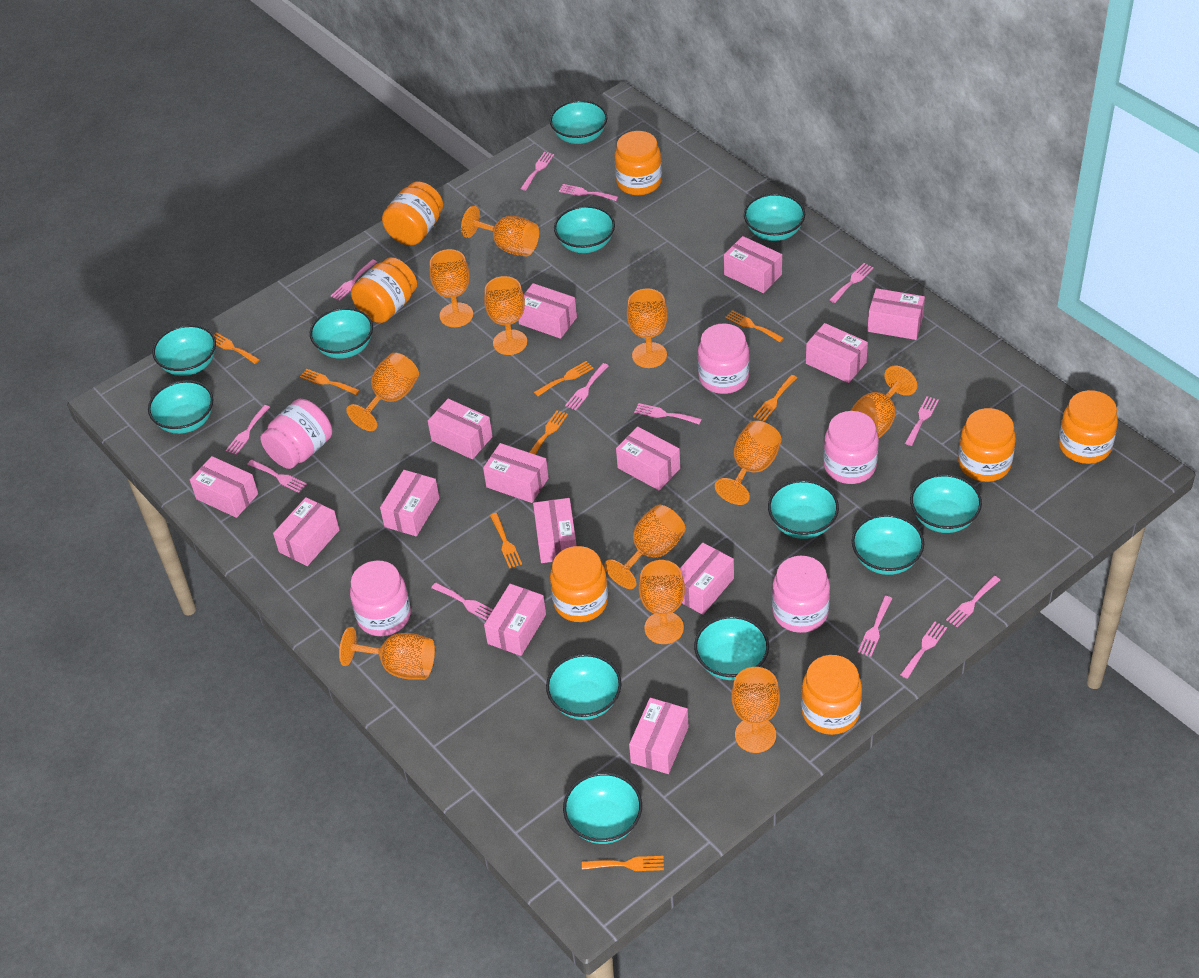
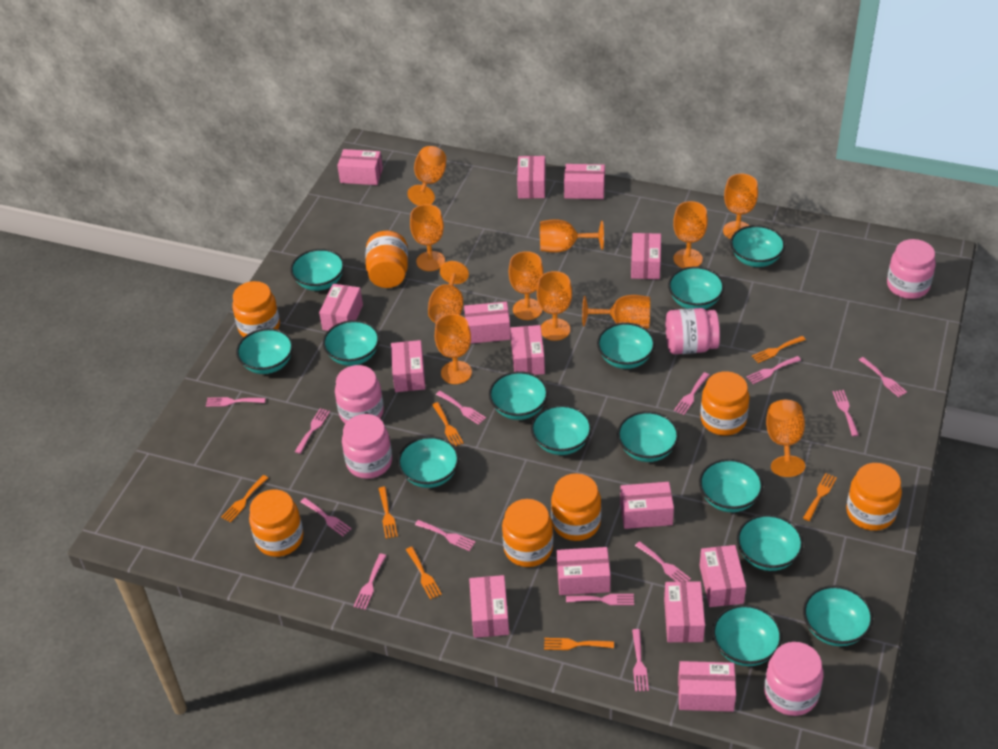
orange fork: [214,332,260,364] [300,369,360,395] [490,513,522,569] [529,410,568,455] [534,361,594,397] [582,856,664,871] [725,310,784,342] [753,375,797,422] = 8 -> [221,475,268,523] [379,487,398,539] [406,547,442,600] [432,402,464,446] [544,638,614,650] [752,336,806,363] [803,473,837,521] = 7
turquoise bowl: [148,380,213,434] [152,325,216,376] [310,308,373,359] [546,654,622,720] [550,100,608,144] [554,206,615,253] [563,772,642,844] [694,616,769,680] [744,193,805,241] [768,480,839,539] [852,514,924,575] [910,474,982,533] = 12 -> [236,328,293,374] [290,249,344,291] [323,320,380,366] [398,436,459,488] [489,371,548,420] [531,405,592,455] [597,323,655,369] [617,411,679,462] [668,267,724,309] [699,459,763,512] [712,605,782,666] [730,225,785,267] [737,514,803,571] [803,585,873,646] = 14

